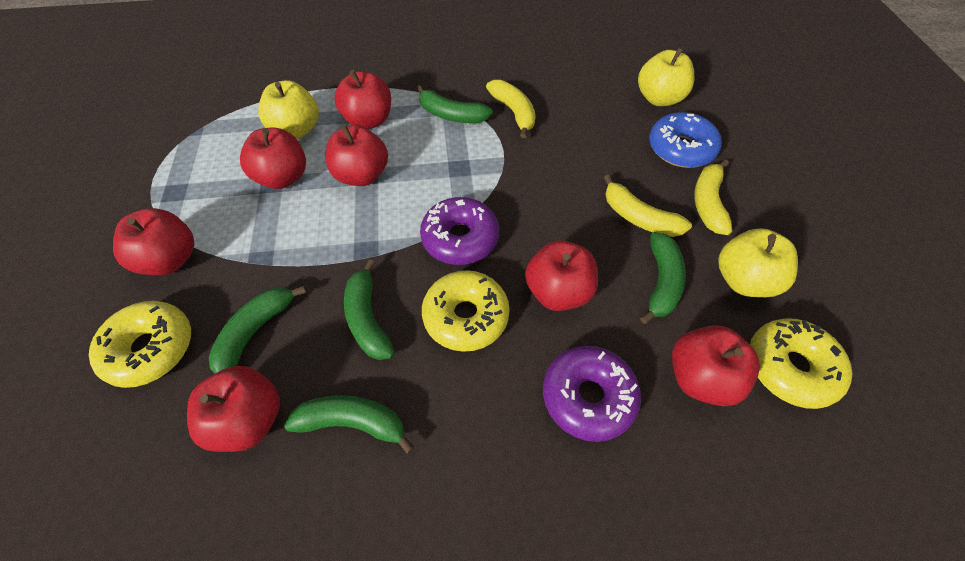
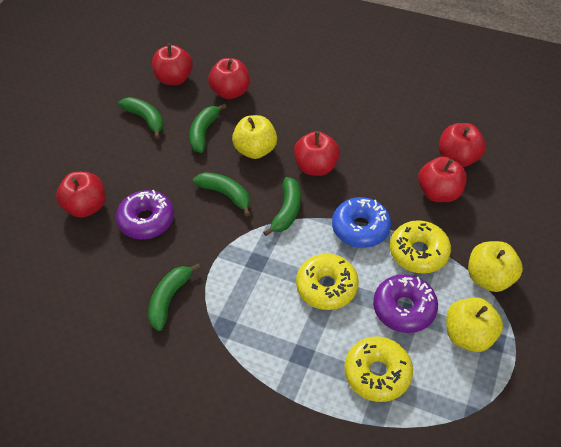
red apple: [113,208,194,275] [187,366,280,452] [240,128,306,189] [326,125,388,186] [334,70,391,129] [525,240,598,311] [672,325,760,406] = 7 -> [56,172,105,218] [152,43,193,85] [208,58,250,99] [294,131,340,176] [418,156,467,202] [439,123,486,167] = 6
yellow banana: [486,80,536,138] [603,175,692,237] [694,159,732,235] = 3 -> none = 0

